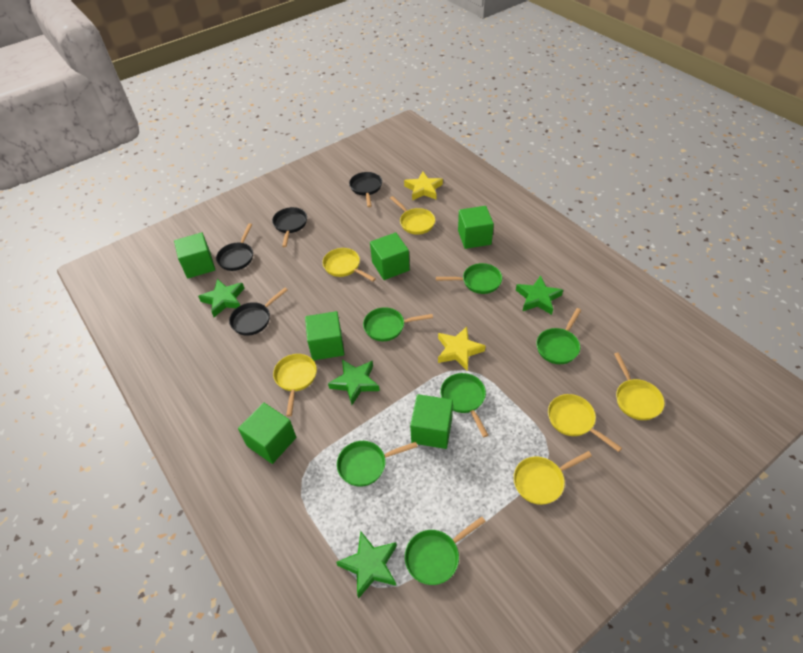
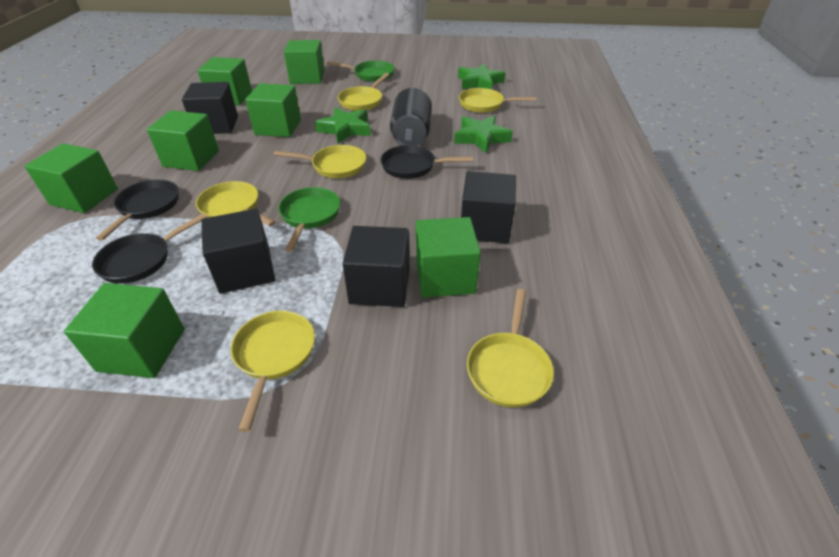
black can: none = 0 -> [390,88,432,146] = 1
black cube: none = 0 -> [182,82,238,134] [201,209,275,294] [343,226,409,307] [461,171,516,243] = 4
black pan: [216,223,253,271] [229,288,288,336] [272,207,307,247] [349,172,382,207] = 4 -> [92,213,208,284] [96,179,179,241] [380,145,473,179] = 3
green cube: [174,232,215,278] [238,402,296,464] [305,311,345,360] [370,232,410,280] [410,394,453,449] [458,206,494,249] = 6 -> [24,143,118,213] [64,283,185,378] [147,110,219,171] [198,57,252,106] [245,83,301,137] [284,40,325,84] [416,217,481,297] = 7
green pan: [337,441,418,487] [363,307,433,341] [405,516,486,585] [436,263,502,294] [440,373,488,437] [536,308,581,364] = 6 -> [278,187,340,252] [326,61,395,82] = 2
green star: [198,279,245,317] [328,359,380,405] [336,531,397,599] [516,275,563,315] = 4 -> [315,107,371,144] [454,116,513,153] [458,64,505,89] = 3
yellow star: [404,172,443,200] [438,326,485,371] = 2 -> none = 0

